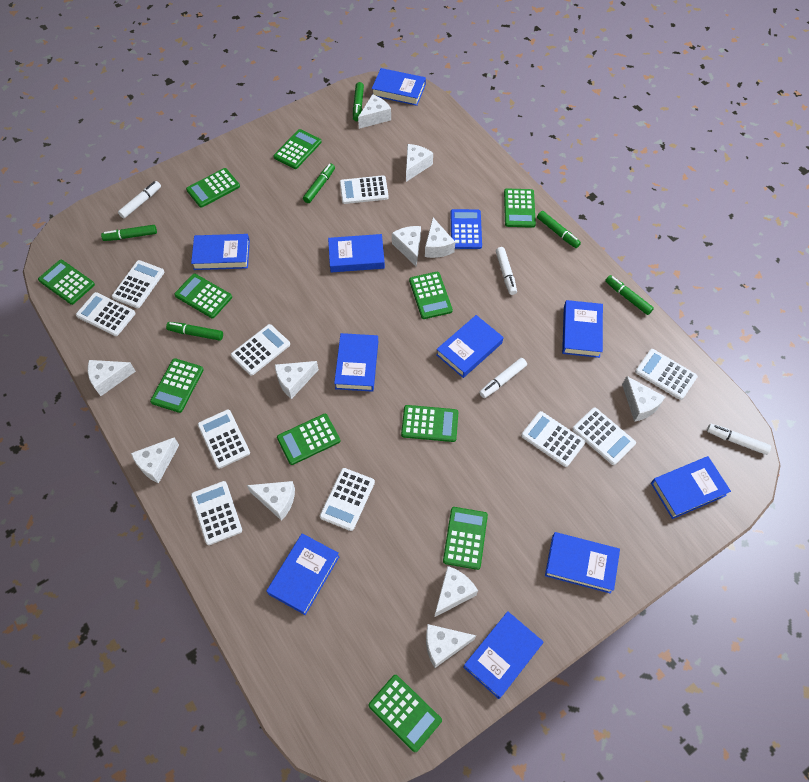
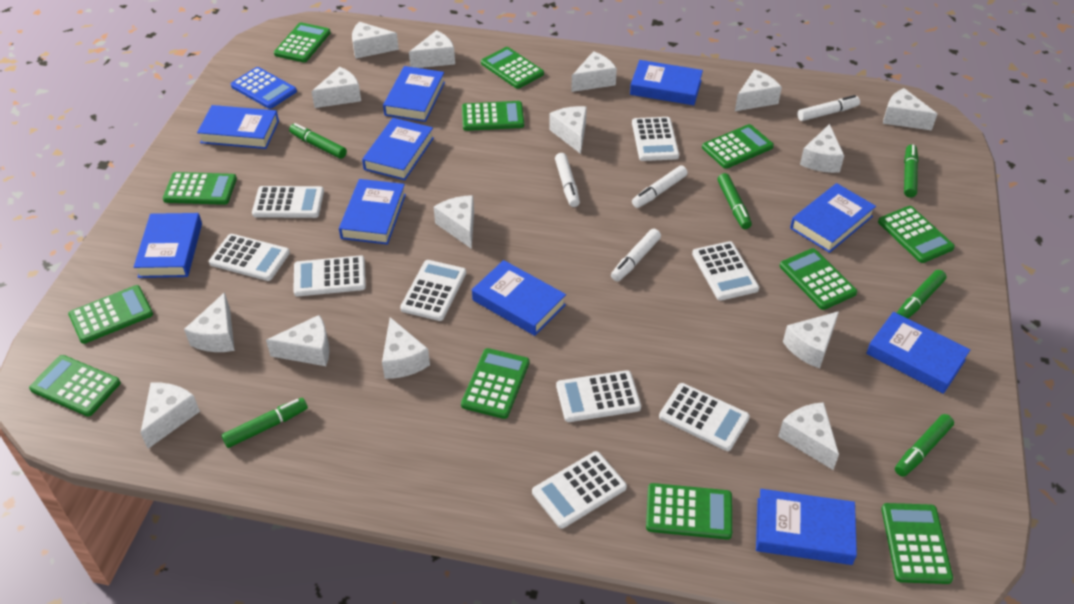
green calculator: [38,260,95,305] [150,358,204,413] [174,274,232,318] [186,168,240,208] [273,129,322,169] [277,414,340,465] [369,675,442,752] [401,405,458,442] [409,272,453,319] [443,507,488,570] [504,189,536,228] = 11 -> [29,355,121,416] [68,285,153,344] [163,172,237,205] [274,22,331,62] [461,348,529,419] [462,101,524,131] [481,47,544,89] [646,483,732,540] [702,124,774,169] [780,248,857,310] [878,206,955,263] [881,503,953,584] = 12
white calculator: [76,292,136,336] [112,260,165,308] [191,481,242,545] [198,409,250,469] [231,324,290,376] [320,468,375,531] [340,175,389,204] [521,411,585,467] [572,407,636,465] [635,349,698,400] = 10 -> [209,234,290,281] [252,186,324,218] [293,255,366,297] [400,260,466,321] [532,451,627,529] [556,370,641,422] [632,117,679,161] [659,383,750,451] [692,241,759,301] = 9
white cheese: [88,360,136,396] [131,437,179,483] [247,481,295,521] [275,361,319,399] [358,94,391,129] [392,226,421,266] [406,144,433,182] [425,218,455,258] [426,624,476,668] [435,566,478,617] [622,376,665,422] = 11 -> [141,383,200,449] [184,292,235,352] [266,315,330,366] [311,67,361,108] [352,22,399,59] [382,317,430,379] [409,30,455,68] [434,195,474,249] [549,106,587,154] [571,51,617,92] [735,69,782,111] [778,402,839,470] [783,311,839,369] [800,124,844,173] [883,88,937,131] = 15

